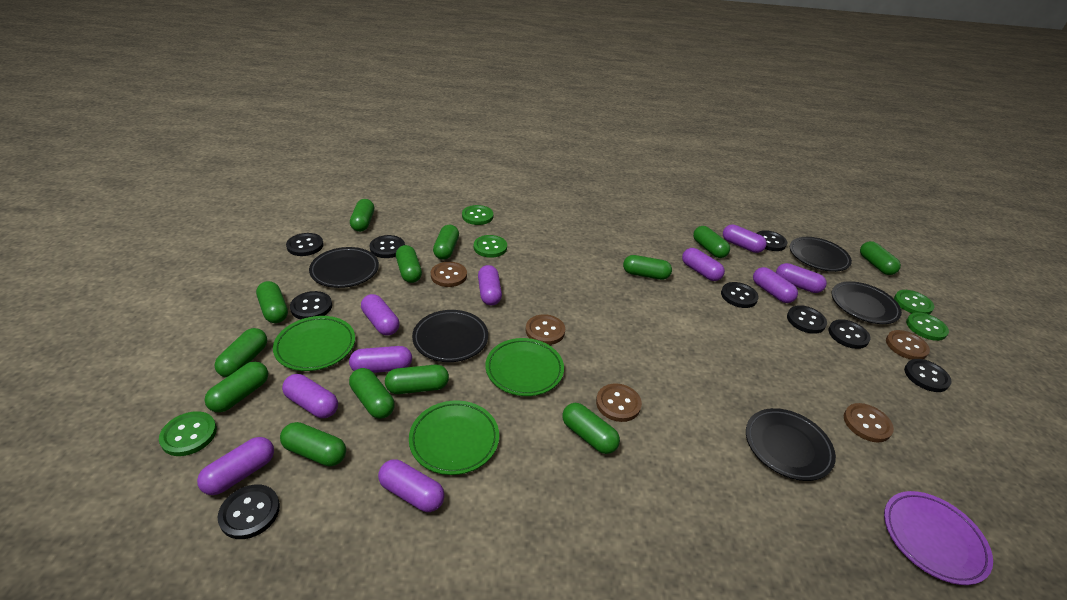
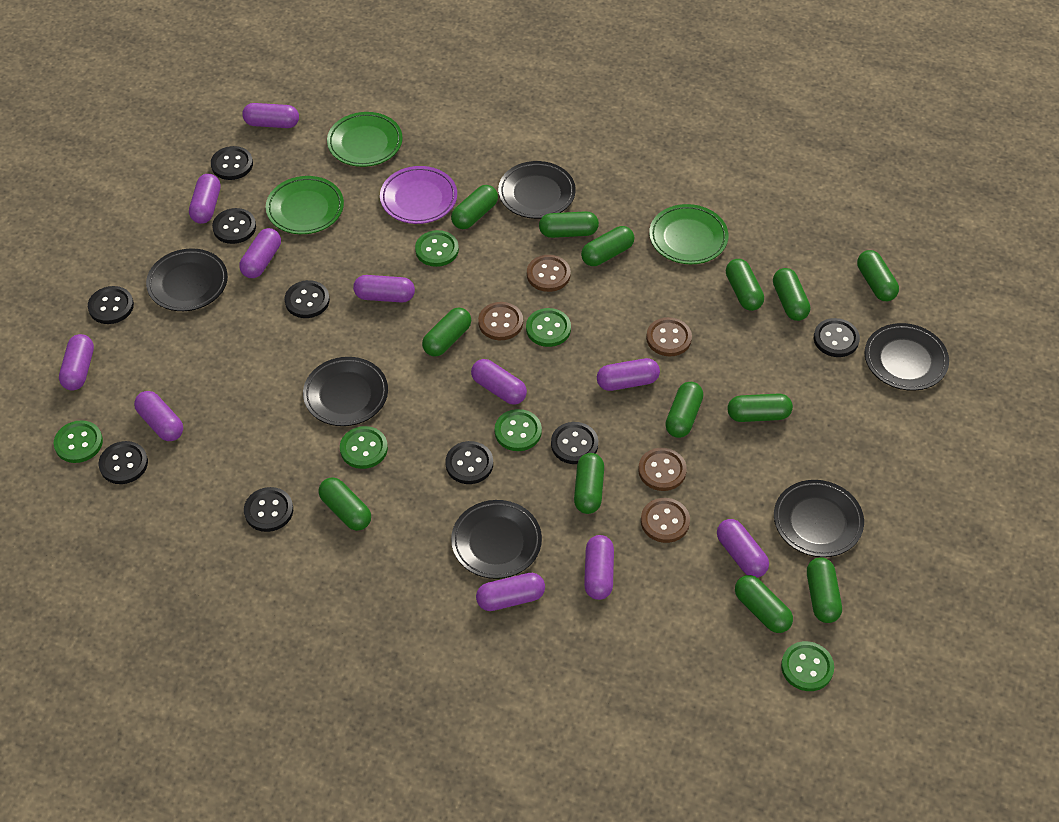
black plate: [309,247,379,288] [412,310,488,362] [746,408,836,481] [790,237,852,272] [832,281,902,324] = 5 -> [146,249,228,311] [303,357,388,426] [451,500,542,579] [498,161,576,219] [774,480,864,557] [865,323,949,391] = 6
green button: [159,411,217,456] [462,205,493,225] [474,235,507,258] [894,290,934,314] [906,312,949,341] = 5 -> [54,420,103,463] [340,426,388,469] [415,230,459,267] [495,409,542,451] [526,308,571,347] [781,641,834,691] = 6
purple capsule: [197,437,274,495] [282,374,338,418] [349,346,412,373] [361,294,399,336] [378,459,445,512] [478,265,502,305] [682,248,725,281] [723,224,767,253] [753,267,798,303] [776,263,827,293] = 10 -> [59,334,94,391] [134,391,183,441] [189,174,221,224] [239,228,281,278] [242,103,299,128] [353,275,415,303] [471,359,527,405] [476,573,545,611] [584,535,614,600] [597,358,660,391] [717,519,769,578] = 11

